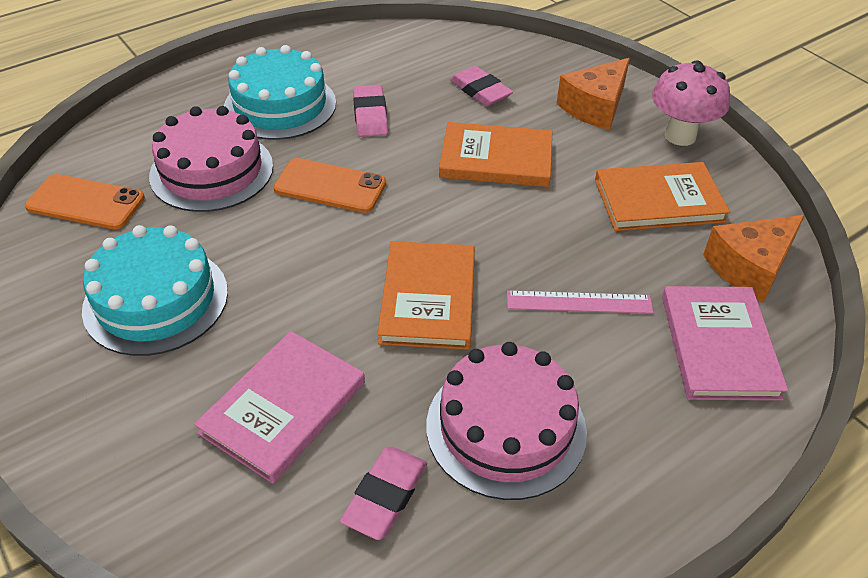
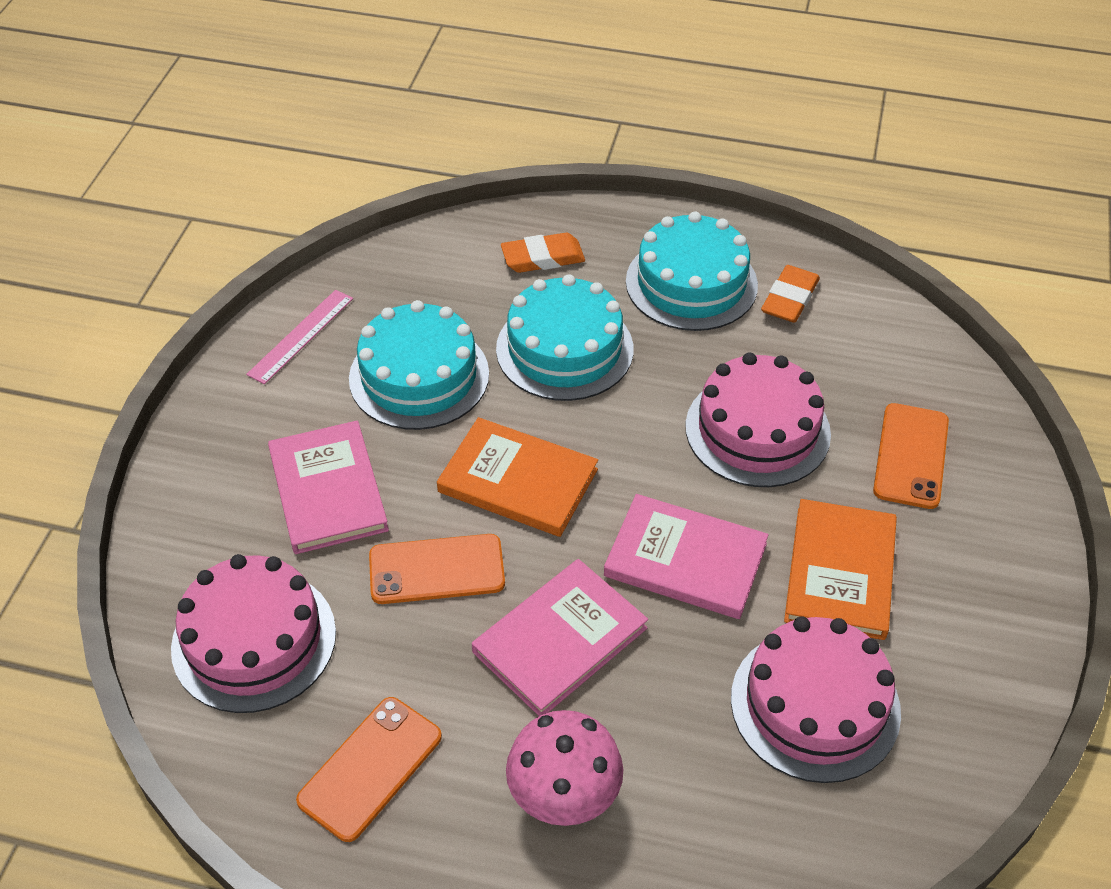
orange book: [378,241,475,350] [439,122,553,187] [595,162,730,231] = 3 -> [437,417,598,537] [784,499,897,640] = 2
orange cheese: [556,58,630,130] [703,215,805,303] = 2 -> none = 0
orange eraser: none = 0 -> [501,233,585,273] [761,265,820,323] = 2
orange phone: [25,174,145,229] [273,158,386,213] = 2 -> [296,697,442,842] [369,534,505,604] [873,403,949,509] = 3
pink book: [194,331,365,484] [662,286,788,401] = 2 -> [268,421,389,554] [472,559,648,716] [604,494,769,619] = 3
pink cake: [149,106,273,212] [426,342,587,500] = 2 -> [171,554,336,713] [685,353,831,487] [731,616,901,783] = 3
pink eraser: [340,447,427,540] [353,85,388,137] [450,66,513,106] = 3 -> none = 0
turquoise cake: [82,225,228,356] [224,45,336,140] = 2 -> [349,300,489,430] [496,274,634,401] [626,212,758,331] = 3

